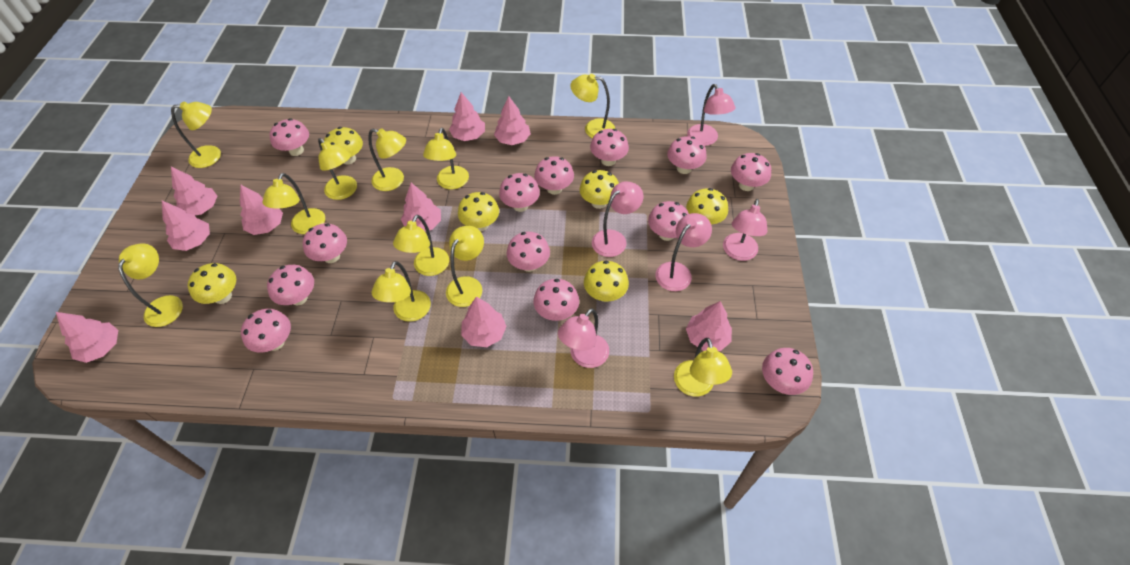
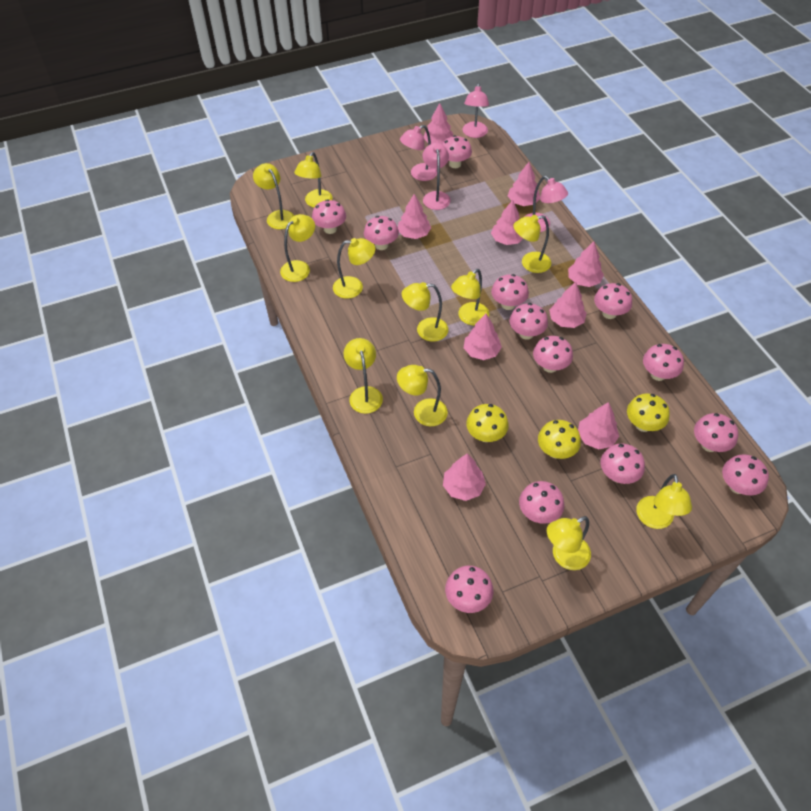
pink lamp: [558,308,609,368] [592,181,643,257] [655,213,712,291] [687,84,735,146] [723,199,768,261] = 5 -> [400,125,437,181] [423,143,450,210] [462,83,489,138] [524,176,568,232] = 4
yellow mushroom: [188,263,236,304] [324,127,363,164] [458,192,499,231] [579,170,619,209] [584,261,629,302] [686,188,728,224] = 6 -> [466,404,509,442] [538,420,581,459] [627,394,670,432] = 3

